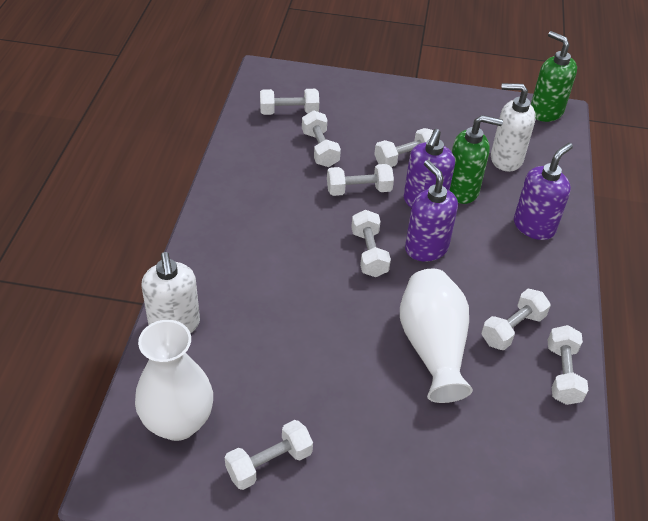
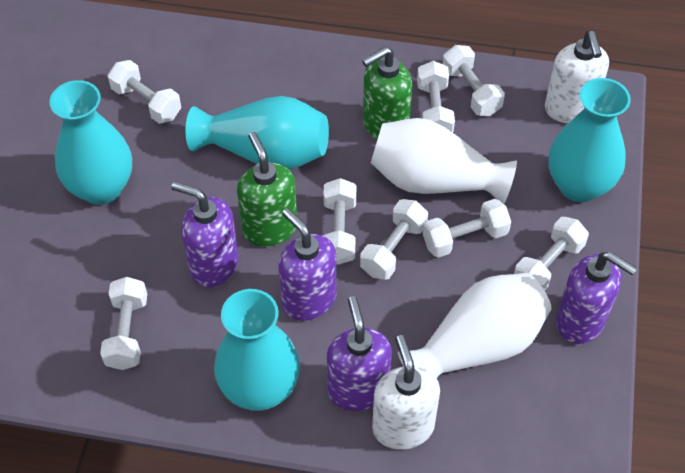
purple soap dispenser: [404,129,455,207] [405,160,458,262] [514,143,573,240] = 3 -> [171,182,239,287] [278,208,336,321] [327,296,392,411] [556,252,637,344] = 4
turquoise vase: none = 0 -> [49,80,132,205] [185,96,329,169] [214,289,300,411] [548,78,631,202] = 4

